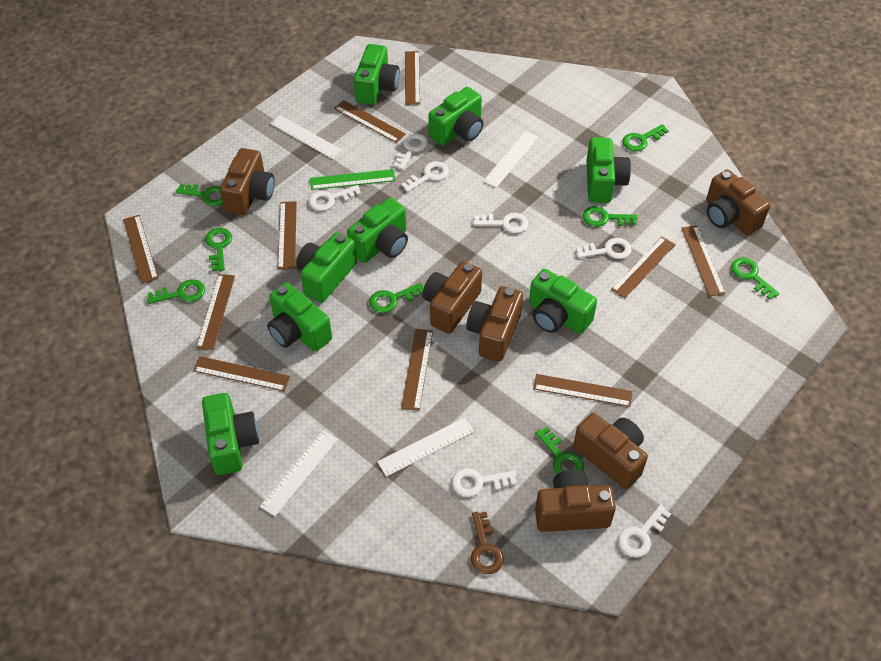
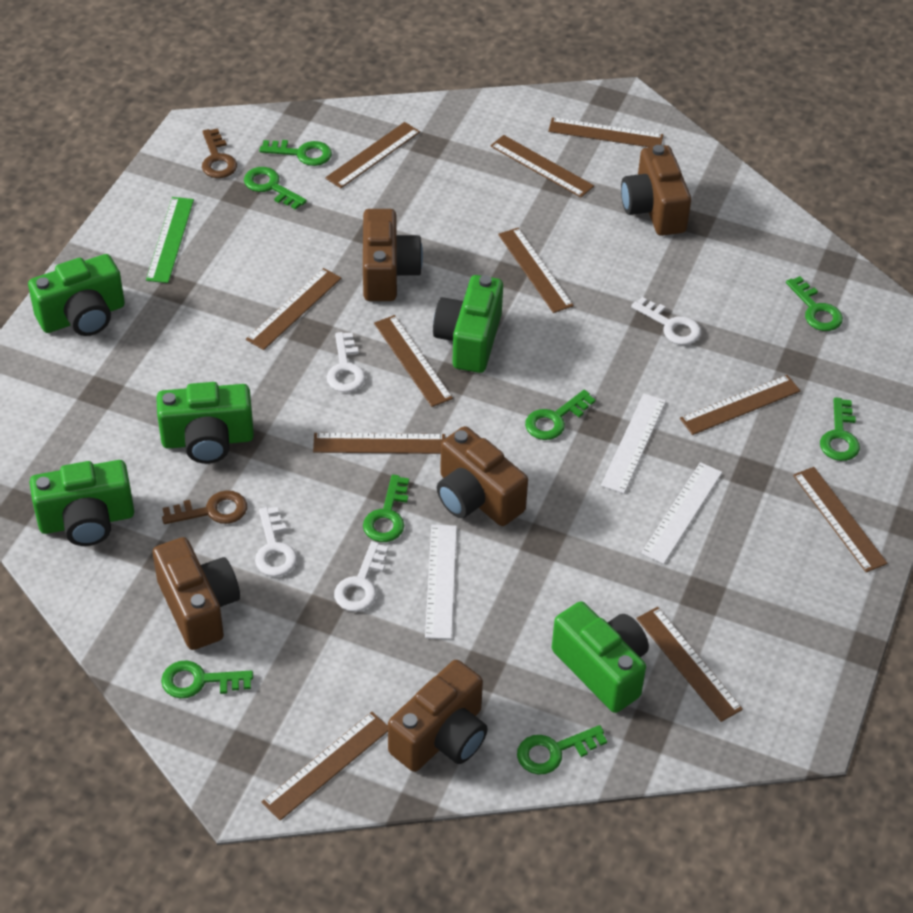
brown camera: [220,148,275,215] [422,261,482,334] [466,286,523,362] [535,470,616,532] [573,413,648,489] [706,170,770,236] = 6 -> [153,537,240,650] [363,209,423,301] [388,660,488,772] [437,426,528,526] [621,145,691,236] = 5
brown key: [471,512,504,574] = 1 -> [162,490,247,524] [202,128,237,178] = 2
brown ruler: [123,215,158,283] [193,356,290,391] [196,274,235,350] [278,201,297,269] [334,100,406,143] [401,329,433,411] [405,51,420,105] [533,374,633,407] [611,237,676,298] [682,225,726,296] = 10 -> [246,268,341,350] [261,712,388,821] [313,433,445,454] [325,122,420,188] [374,315,453,407] [490,135,594,197] [498,228,574,313] [548,117,664,147] [636,607,743,722] [680,375,801,435] [793,467,888,573] = 11
green camera: [202,393,259,475] [267,282,332,352] [296,232,357,303] [347,198,408,263] [354,44,400,105] [428,87,483,146] [529,269,597,334] [586,137,631,203] = 8 -> [28,254,125,336] [29,460,134,546] [156,382,254,464] [433,275,503,373] [552,601,649,713] = 5
white key: [309,185,361,211] [393,133,428,170] [401,161,449,192] [452,468,517,497] [473,213,528,233] [576,238,632,259] [618,504,671,557] = 7 -> [255,507,297,577] [327,332,366,392] [334,541,388,612] [631,297,701,345] = 4
white ruler: [260,430,338,516] [270,115,342,159] [377,417,474,477] [483,131,538,188] = 4 -> [425,525,457,639] [601,394,666,494] [641,462,722,564] = 3

